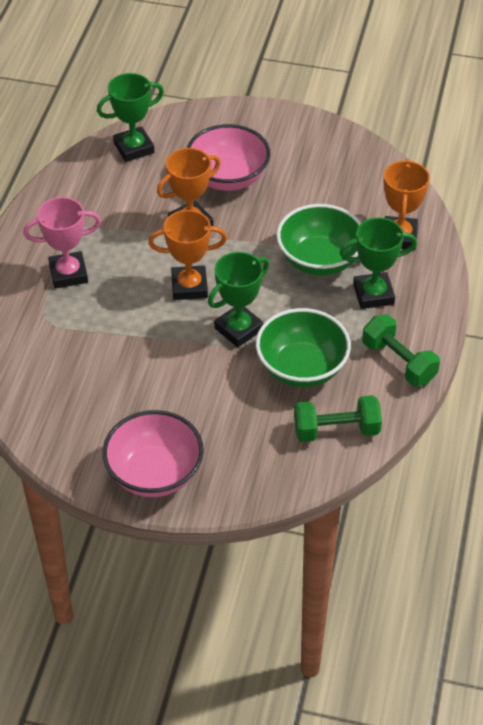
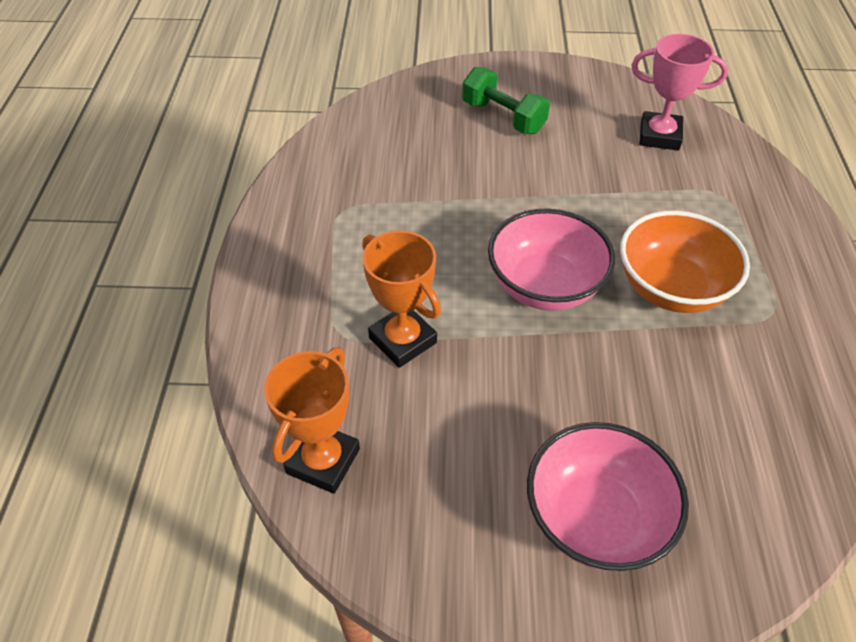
green bowl: [256,308,351,388] [277,204,361,276] = 2 -> none = 0
green dumbbell: [294,395,382,442] [362,314,440,386] = 2 -> [462,67,550,134] = 1
green trophy: [97,73,164,162] [208,252,269,348] [340,217,417,309] = 3 -> none = 0
orange bowl: none = 0 -> [620,211,750,313] = 1
orange trophy: [148,210,227,300] [157,148,221,226] [383,159,430,250] = 3 -> [264,347,360,494] [362,231,441,368] = 2

